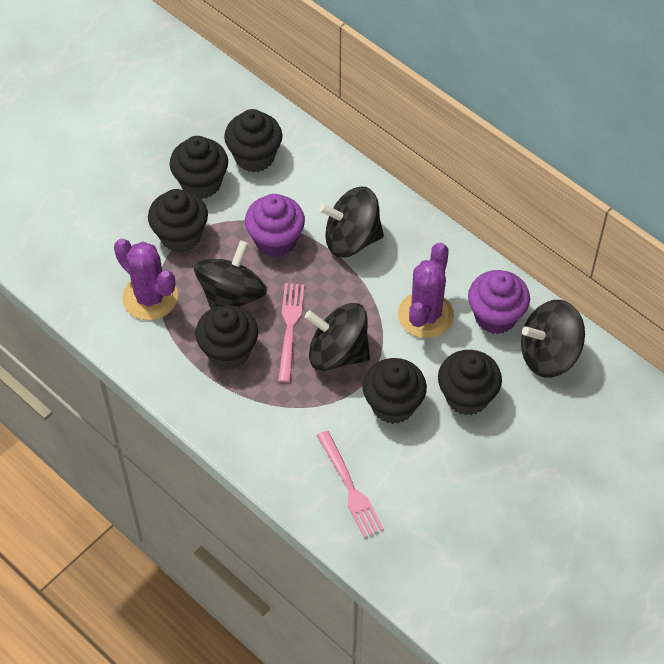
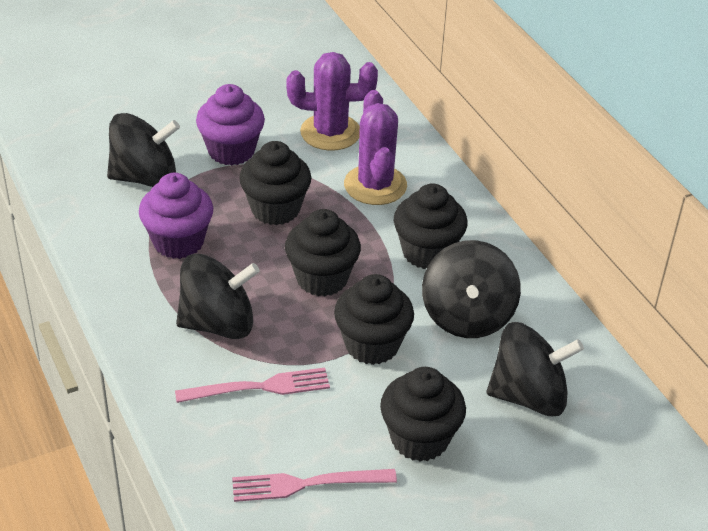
black cupcake: [148,189,208,252] [170,136,228,199] [195,305,258,370] [224,109,282,172] [362,358,427,424] [438,350,502,415] = 6 -> [239,141,311,225] [285,209,361,296] [334,274,414,365] [380,367,466,461] [394,183,468,269] = 5

